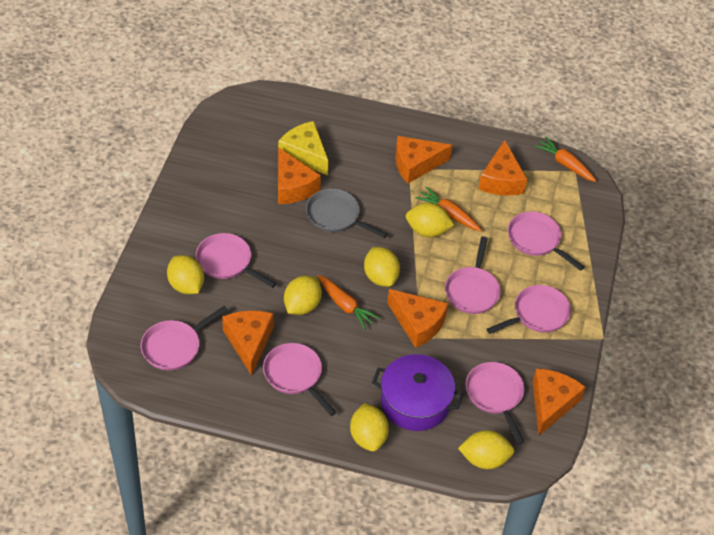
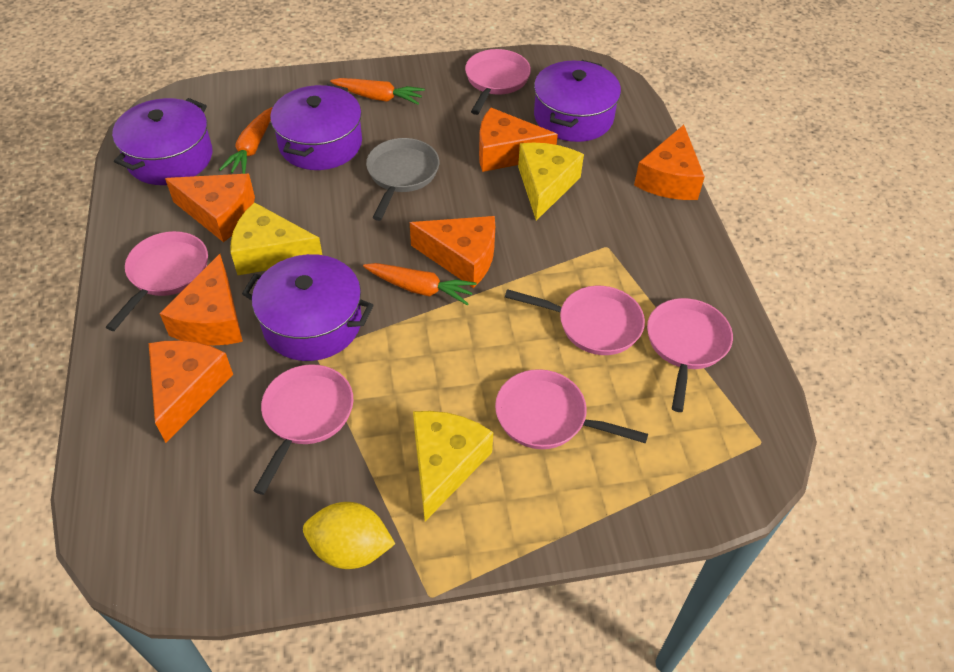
pink pan: [141,306,228,371] [196,233,277,288] [263,343,336,416] [445,236,501,314] [466,362,524,444] [487,285,571,334] [508,211,584,271] = 7 -> [106,231,208,331] [253,364,353,495] [465,49,531,115] [495,369,648,449] [505,286,645,355] [647,298,733,412] = 6
purple pot: [372,354,464,431] = 1 -> [112,98,212,185] [242,254,373,361] [270,84,362,170] [534,60,621,142] = 4
yellow cheese: [278,121,329,175] = 1 -> [231,202,322,275] [413,411,493,521] [518,143,584,221] = 3
yellow lemon: [167,255,204,294] [284,276,322,315] [350,403,389,452] [364,247,400,287] [406,203,454,237] [458,430,514,469] = 6 -> [303,502,395,569] = 1

